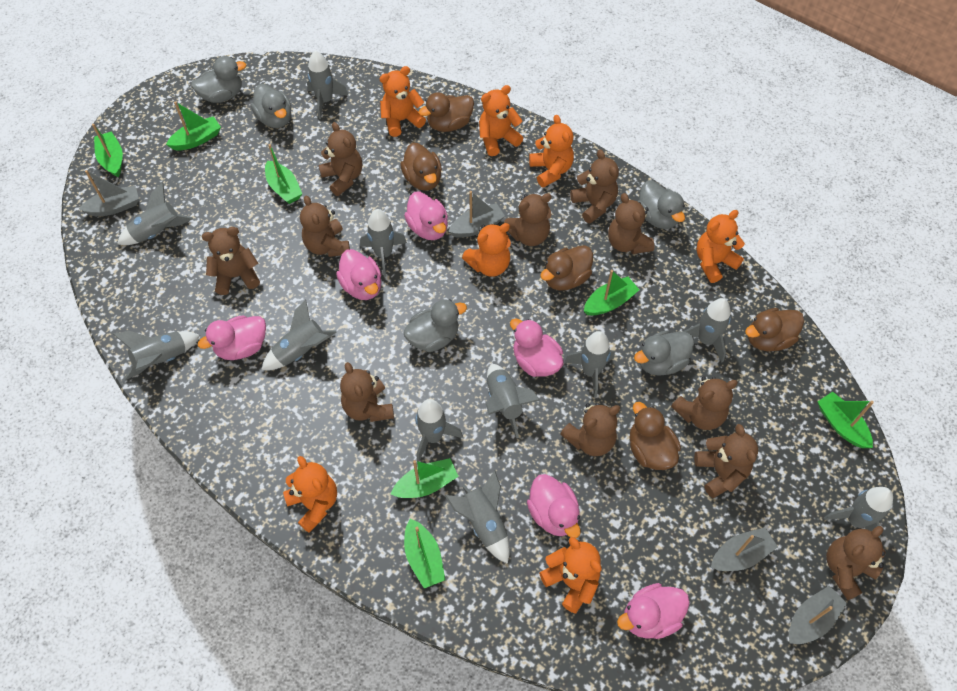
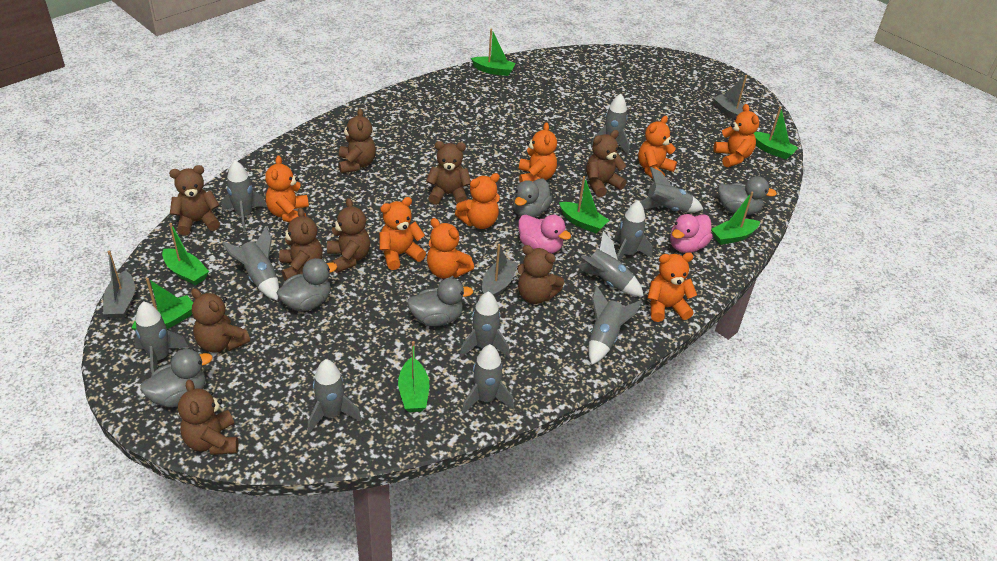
brown duck: [400,142,442,191] [419,93,474,132] [540,245,593,291] [630,402,681,470] [745,308,804,351] = 5 -> none = 0
brown teddy bear: [202,227,260,295] [300,196,350,257] [319,122,362,196] [340,362,394,422] [504,193,552,246] [560,403,620,456] [570,149,619,224] [608,193,654,254] [671,377,738,430] [694,424,758,498] [826,526,886,601] = 11 -> [169,165,220,236] [178,380,238,455] [191,288,250,352] [279,207,323,281] [327,198,370,273] [339,108,376,173] [426,141,471,205] [517,245,564,304] [586,130,627,197] = 9
grey boat: [79,170,139,216] [448,191,505,238] [711,528,778,571] [789,586,847,644] = 4 -> [103,250,135,319] [482,244,518,298] [713,75,747,120] = 3
orange teddy bear: [283,456,337,533] [380,66,426,137] [462,223,511,277] [479,85,523,156] [529,115,574,188] [539,537,602,614] [696,210,745,283] = 7 -> [265,156,309,222] [379,197,426,270] [427,218,474,278] [455,173,500,229] [519,122,557,183] [638,116,677,179] [648,252,697,322] [714,104,759,167] = 8
pink duck: [198,315,266,360] [336,249,381,300] [404,192,448,240] [510,318,564,377] [527,474,581,538] [617,583,690,639] = 6 -> [518,215,571,254] [670,214,713,253] = 2

